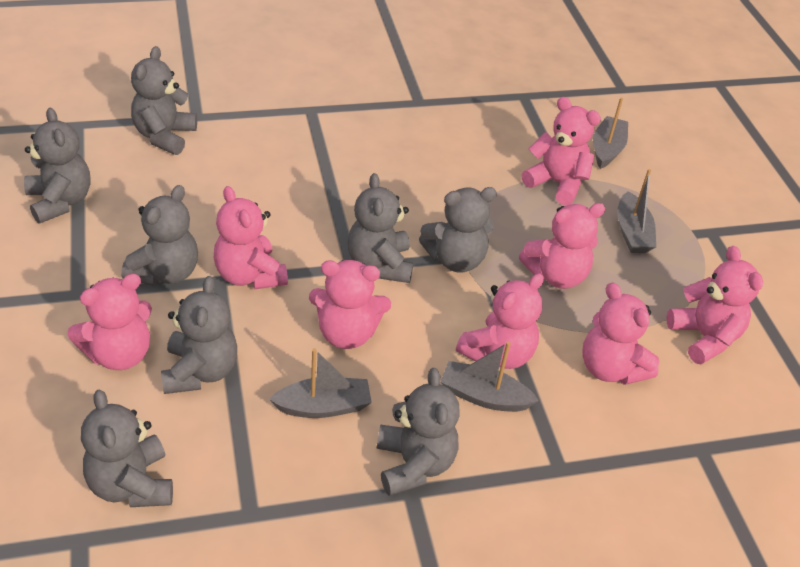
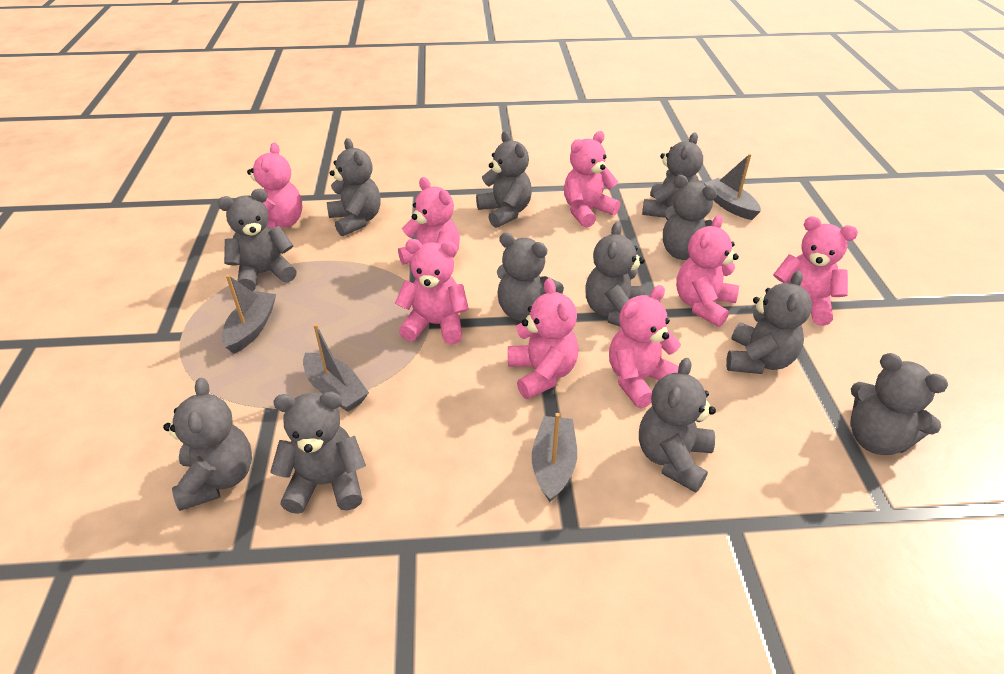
grey teddy bear: [24,108,90,224] [81,389,173,507] [121,185,198,286] [131,46,197,155] [161,276,237,394] [348,173,413,283] [377,368,460,496] [419,187,497,273] = 8 -> [163,378,252,511] [217,189,297,292] [270,391,366,514] [327,138,381,237] [476,131,532,228] [497,233,564,321] [585,222,646,326] [639,358,716,493] [642,133,703,218] [663,175,717,260] [726,270,812,374] [850,353,948,455] = 12

